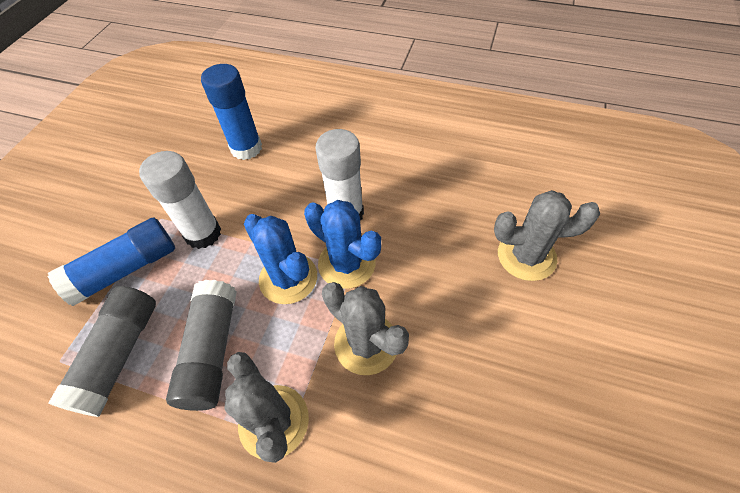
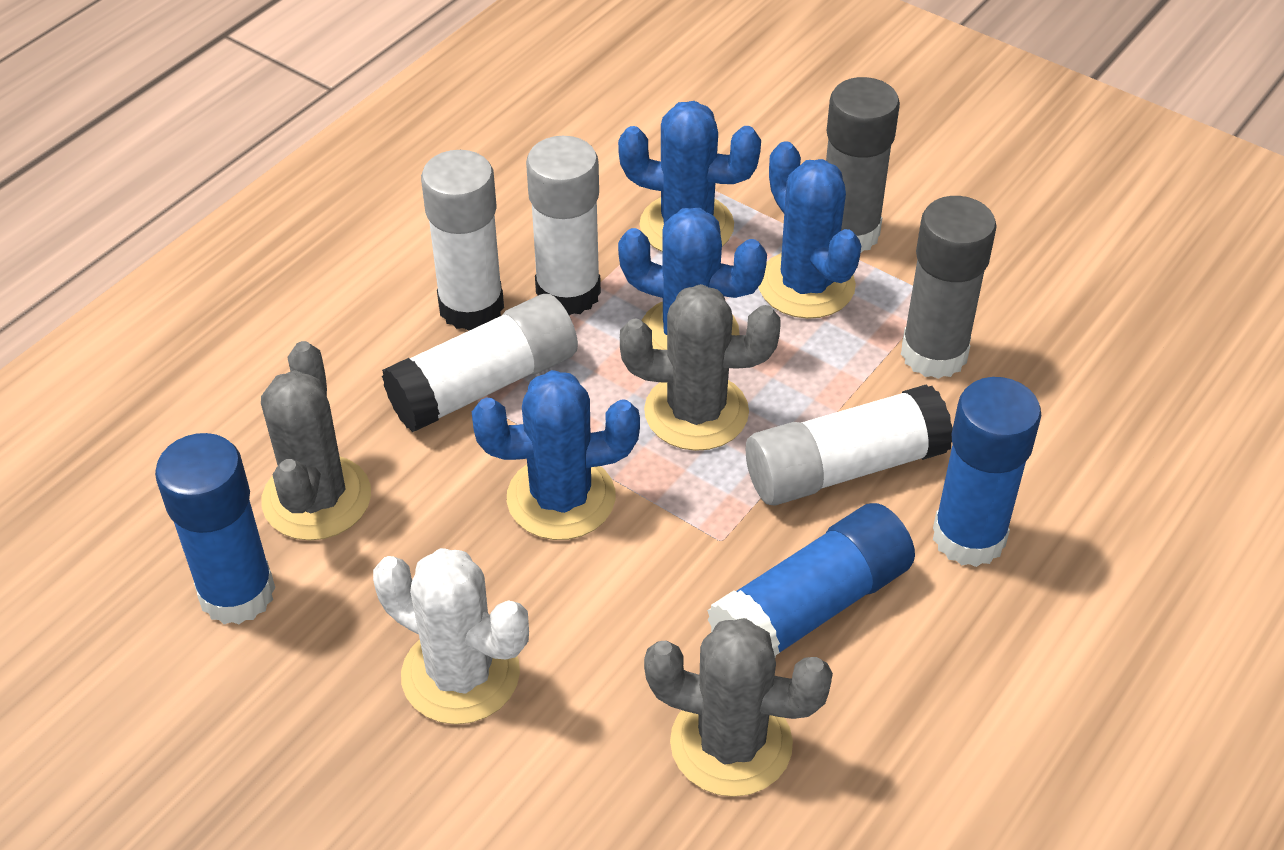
blue cactus: [244,214,317,304] [304,200,381,289] = 2 -> [472,370,640,540] [618,101,761,252] [618,208,767,350] [759,141,861,319] = 4
blue glue stick: [47,218,175,306] [201,64,262,160] = 2 -> [155,433,275,624] [707,503,915,658] [933,377,1041,567] = 3
white cactus: none = 0 -> [373,548,529,724] = 1
white glue stick: [139,151,221,249] [315,129,364,220] = 2 -> [382,294,578,432] [421,150,504,331] [526,136,601,315] [746,385,953,506] = 4

